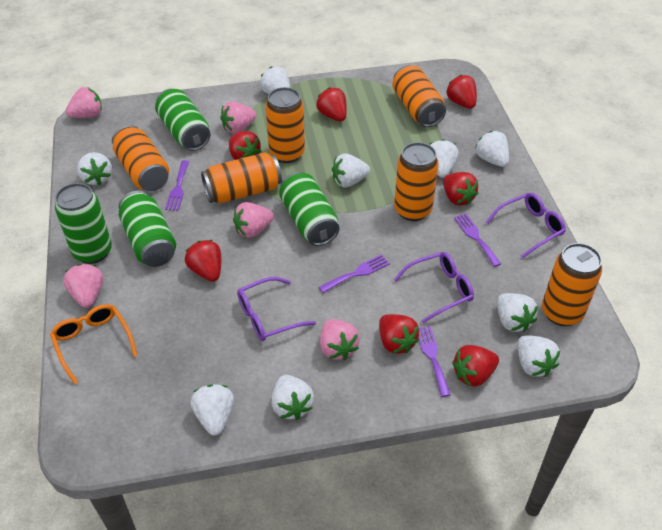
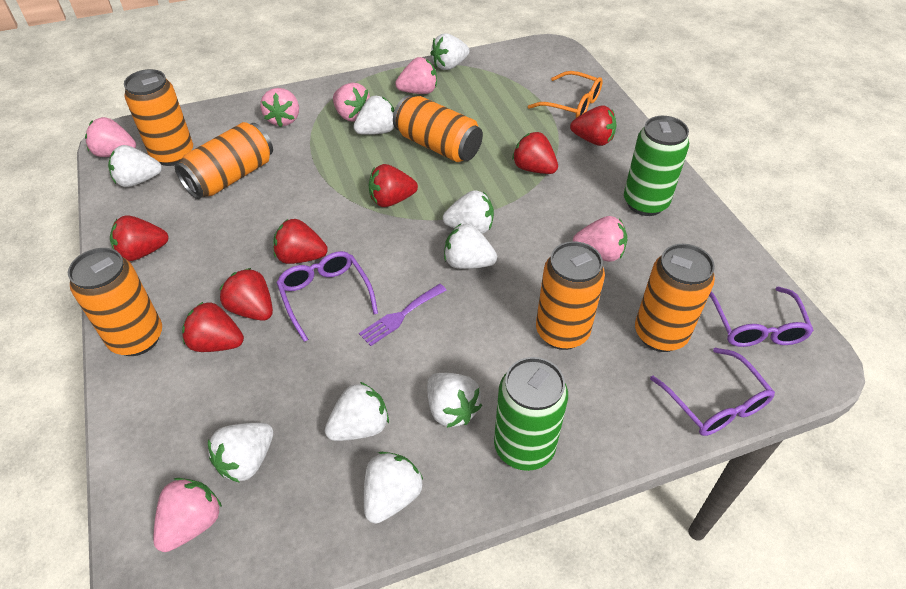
green can: [55,183,112,264] [119,191,176,267] [155,89,211,151] [279,172,339,246] = 4 -> [494,357,568,471] [624,116,689,216] = 2
pink strawberry: [63,264,103,308] [66,87,102,118] [220,101,256,133] [233,202,274,238] [320,319,360,360] = 5 -> [85,117,136,157] [153,478,222,552] [260,88,299,127] [333,83,370,122] [395,57,437,94] [573,216,628,262] = 6
purple fork: [165,160,189,211] [319,254,390,293] [418,326,451,397] [454,213,501,267] = 4 -> [359,284,446,346] = 1

